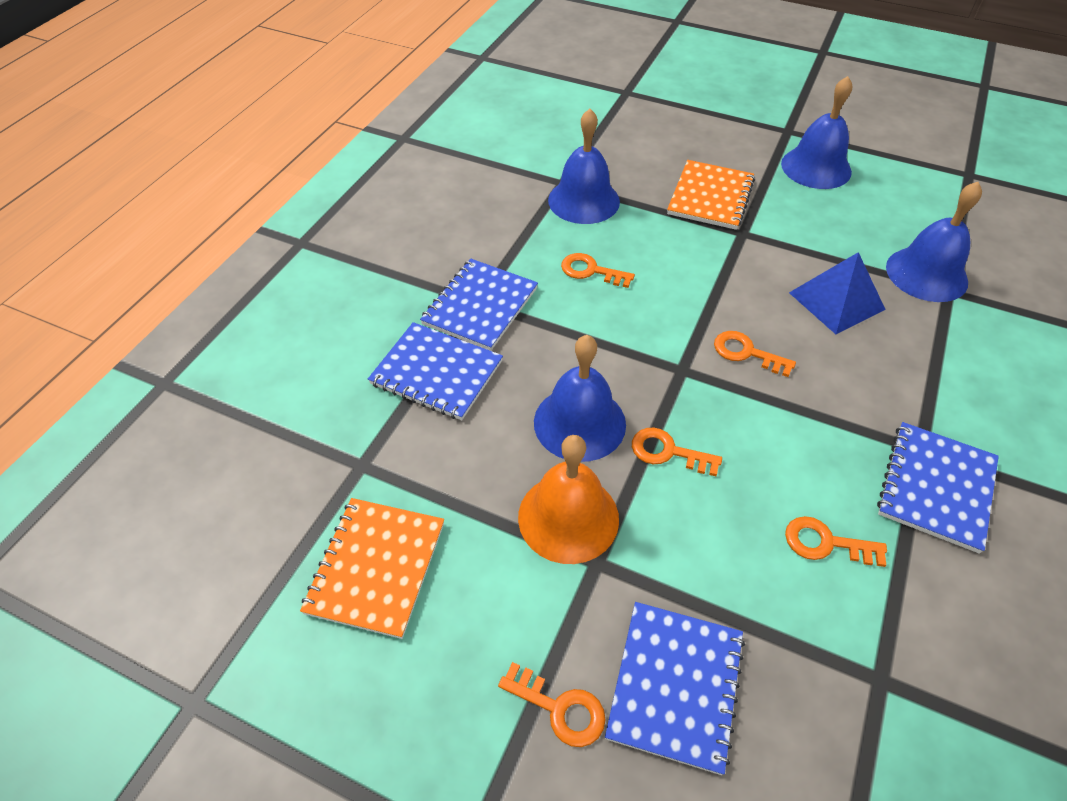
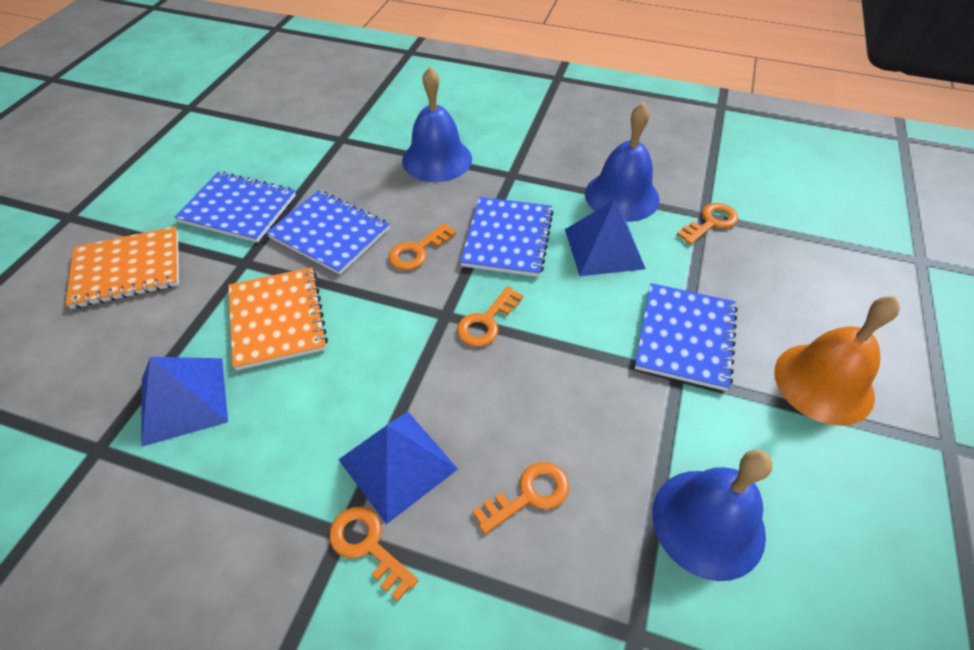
blue bell: [534,335,626,462] [548,109,620,224] [781,76,852,189] [886,182,982,302] = 4 -> [402,67,472,182] [585,102,660,222] [652,449,772,581] = 3
blue pyramid: [789,252,886,334] = 1 -> [142,357,228,446] [338,411,458,524] [565,200,646,276] = 3

